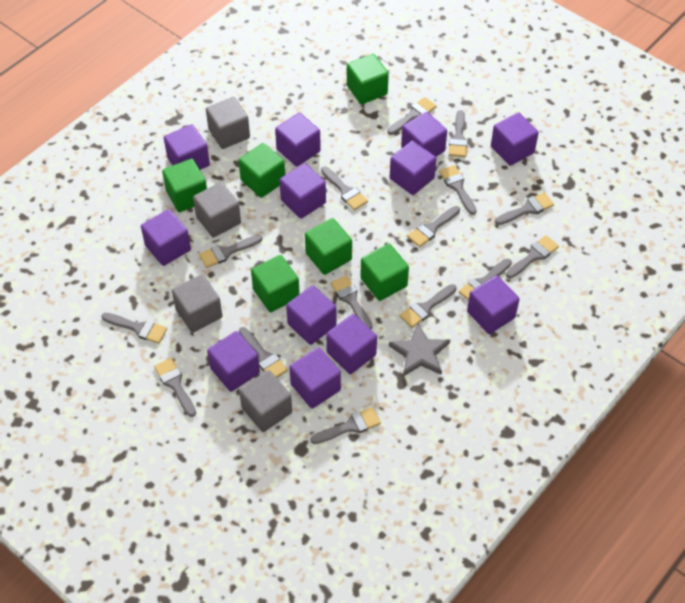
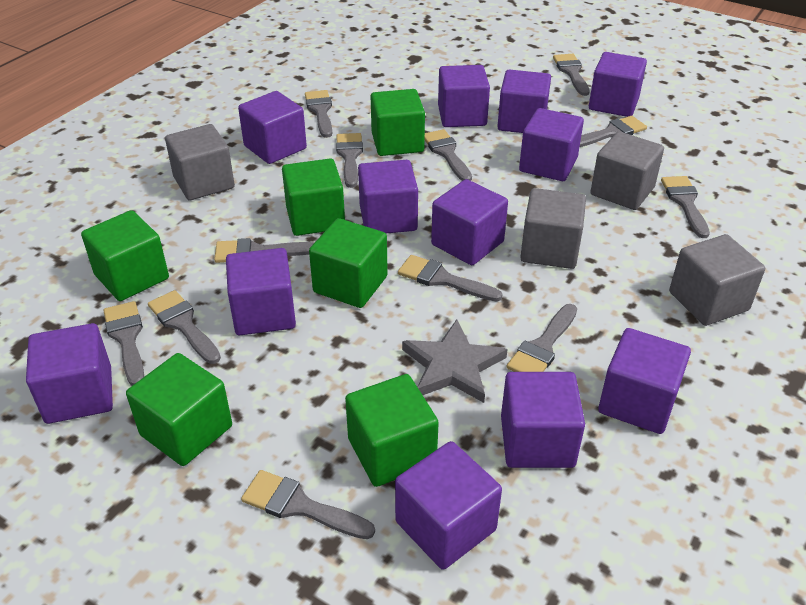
grey brush: [101,313,167,344] [154,358,196,417] [199,235,262,268] [239,327,288,378] [310,407,381,444] [321,166,368,210] [330,275,373,329] [387,97,437,135] [399,284,457,328] [407,206,460,247] [439,165,477,215] [449,110,468,157] [459,259,512,301] [495,192,554,225] [506,235,559,279] = 15 -> [104,301,144,386] [148,290,221,364] [214,238,314,263] [241,470,375,539] [305,90,332,138] [336,133,363,188] [398,255,503,302] [425,129,472,181] [506,304,577,372] [553,54,590,96] [580,116,647,147] [661,176,710,238] = 12

